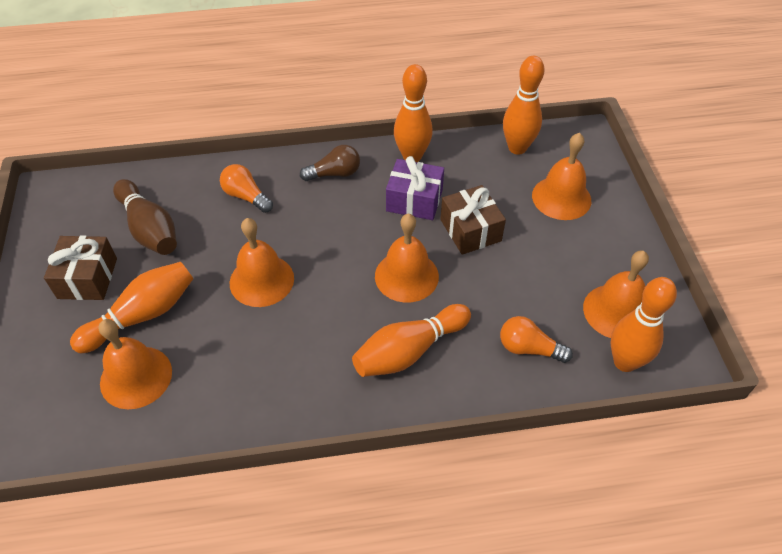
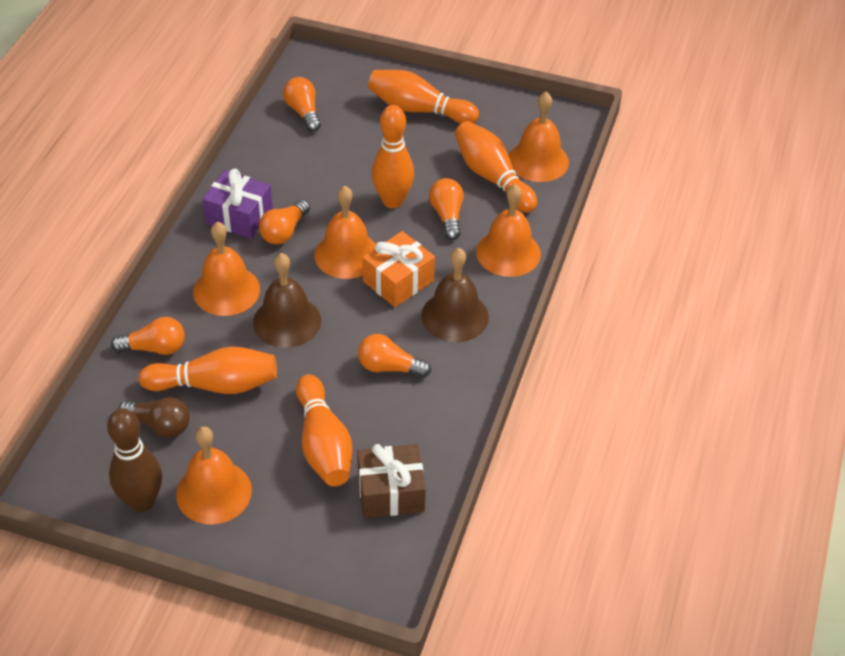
brown bell: none = 0 -> [253,253,321,348] [421,248,489,342] = 2
brown gift: [44,235,117,300] [440,185,506,255] = 2 -> [357,444,426,518] = 1
orange gift: none = 0 -> [362,231,435,307] = 1
orange light bulb: [220,164,273,213] [500,316,573,363] = 2 -> [111,317,185,355] [259,199,310,245] [283,77,321,132] [358,334,431,378] [429,178,464,240] = 5

